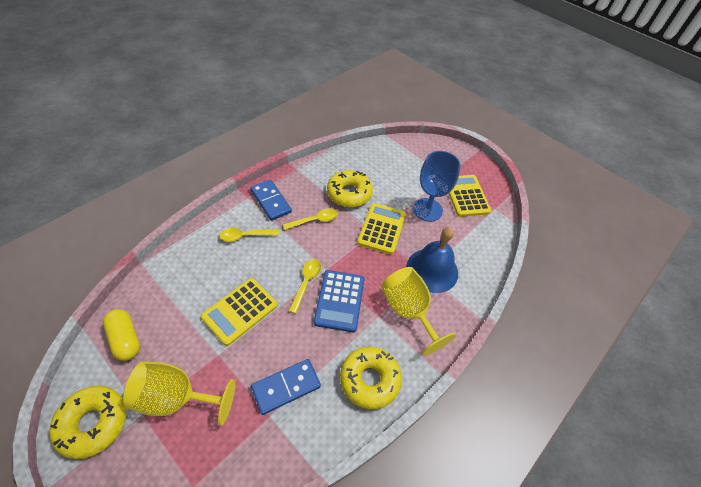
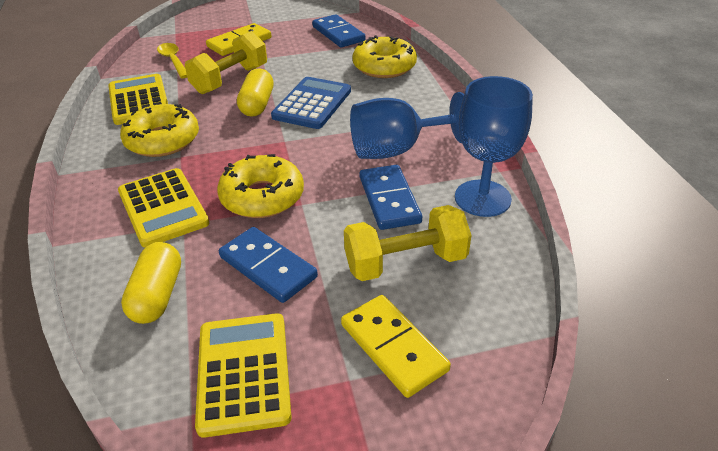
blue bell: [406,227,458,293] = 1 -> none = 0
blue domino: [250,179,292,221] [251,359,321,415] = 2 -> [219,227,318,303] [312,14,365,48] [360,165,422,230] = 3
blue goblet: [413,151,461,222] = 1 -> [350,92,464,159] [455,76,533,217] = 2
yellow capsule: [103,309,140,361] = 1 -> [121,242,181,324] [237,68,274,117] = 2
yellow domino: none = 0 -> [206,23,271,56] [341,295,451,398] = 2
yellow dumbbell: none = 0 -> [185,31,267,94] [344,205,471,281] = 2
yellow goblet: [123,362,235,425] [381,267,457,356] = 2 -> none = 0
yellow spoon: [219,228,280,242] [283,208,338,230] [289,259,321,314] = 3 -> [157,43,187,78] = 1

